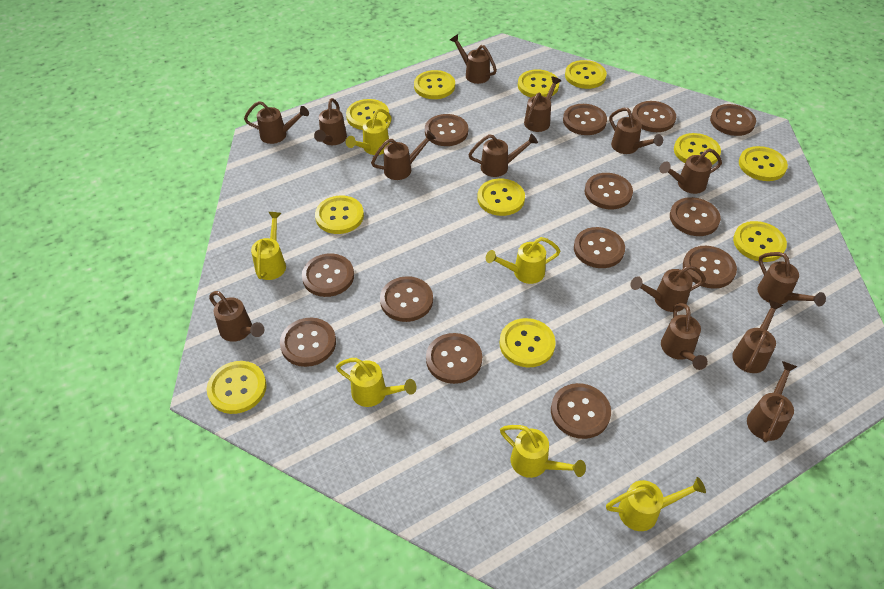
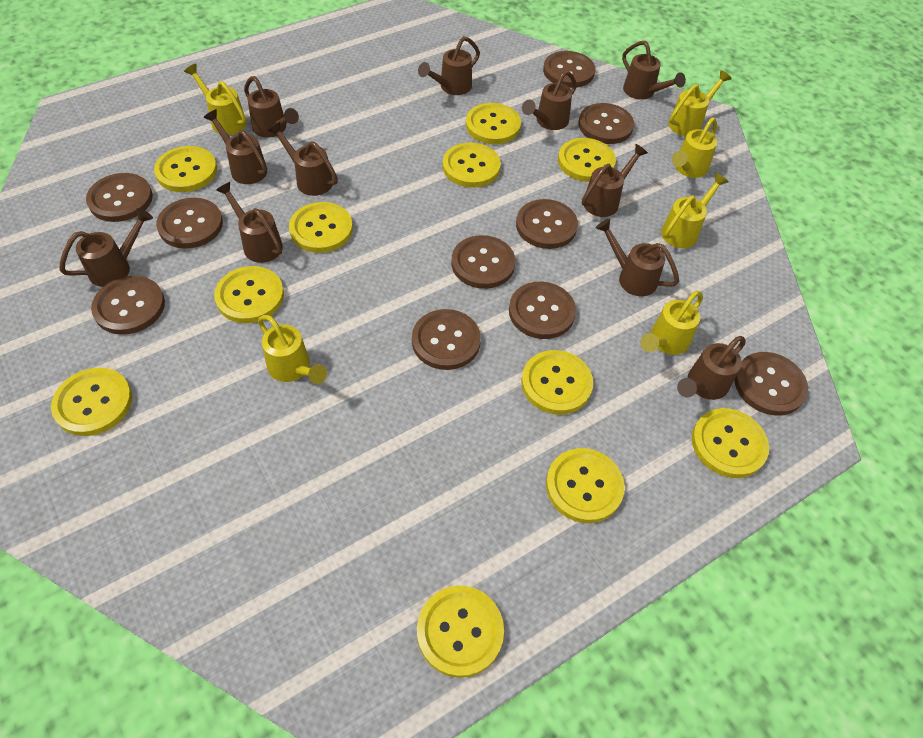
brown button: [280,318,336,367] [302,253,354,297] [380,276,433,322] [425,114,468,146] [426,333,482,384] [551,383,611,439] [563,104,607,135] [574,227,625,268] [585,173,633,209] [632,101,676,132] [670,197,721,236] [683,246,737,289] [710,104,756,136] = 13 -> [86,173,153,222] [91,276,165,335] [156,198,223,249] [412,309,481,370] [451,235,516,289] [509,282,576,339] [516,199,578,249] [543,51,595,88] [579,103,634,144] [734,352,808,416] = 10
brown watering can: [209,291,264,342] [244,101,309,144] [314,98,347,145] [371,130,436,180] [450,34,497,84] [468,133,538,177] [524,76,561,132] [609,108,663,154] [631,265,706,312] [659,148,722,194] [661,303,708,370] [732,300,783,373] [747,361,798,442] [757,252,826,306] = 14 -> [59,208,153,287] [203,109,267,184] [216,182,283,263] [244,76,299,138] [268,122,338,196] [418,36,480,95] [522,70,577,130] [582,144,648,217] [596,218,679,296] [622,41,686,100] [677,336,746,400] = 11

